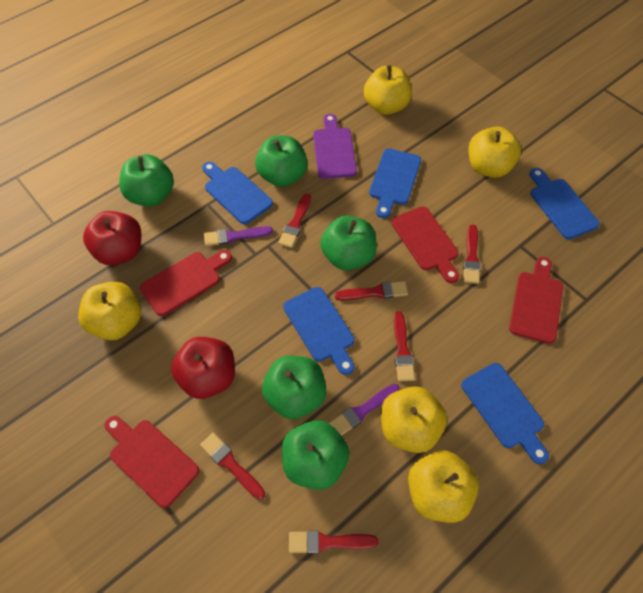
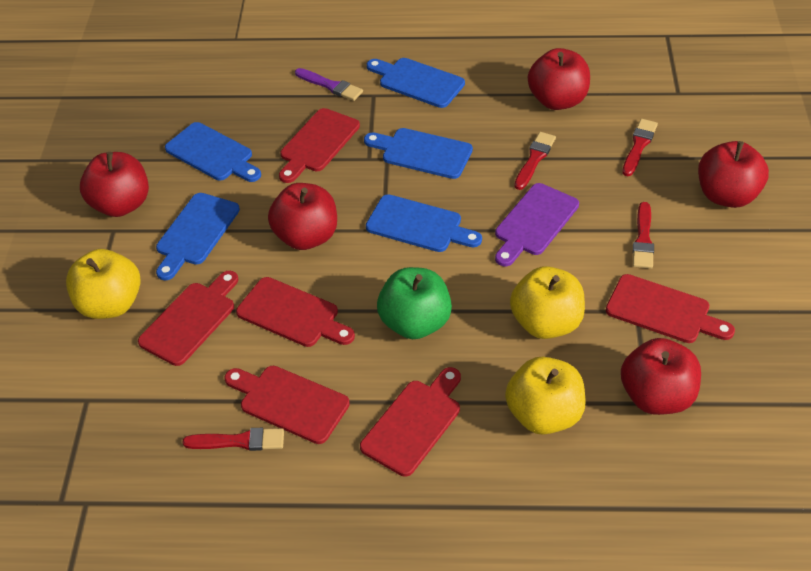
green apple: [119,154,174,207] [255,136,308,187] [262,356,326,419] [282,420,349,490] [320,216,377,271] = 5 -> [377,267,452,339] = 1
purple brush: [204,226,273,246] [329,384,400,436] = 2 -> [295,68,363,101] = 1
red apple: [83,211,141,265] [171,337,235,399] = 2 -> [80,152,149,217] [268,183,337,250] [528,48,590,110] [621,338,701,415] [698,141,769,208] = 5
red brush: [200,433,265,500] [278,194,311,248] [289,531,378,554] [335,281,408,300] [394,311,415,381] [463,224,481,284] = 6 -> [182,428,284,451] [514,132,556,190] [622,119,658,176] [633,202,654,269] = 4
red cutting board: [105,416,200,508] [140,250,232,316] [391,206,459,283] [509,257,563,344] = 4 -> [138,271,238,366] [225,366,350,444] [236,277,355,347] [279,108,360,183] [360,367,461,477] [606,274,735,343] = 6
yellow apple: [78,282,141,340] [364,65,412,115] [381,386,447,453] [408,450,479,523] [468,126,521,178] = 5 -> [66,249,141,319] [505,357,586,435] [510,266,585,339] = 3

